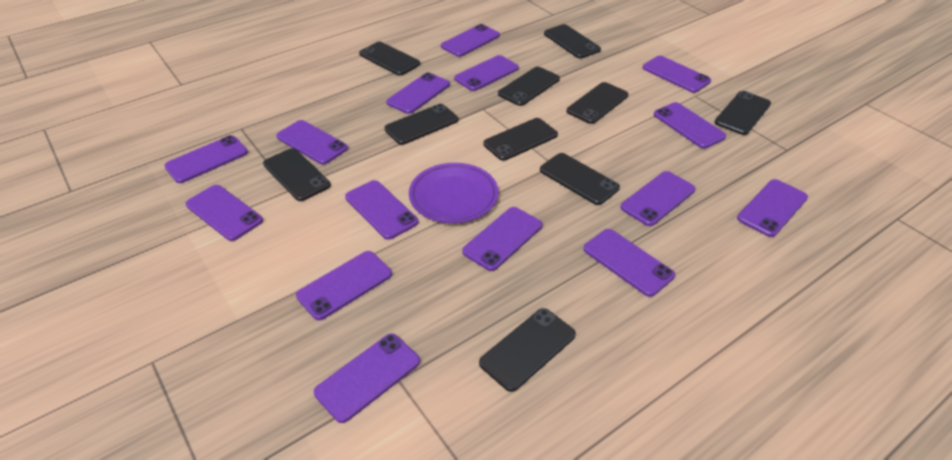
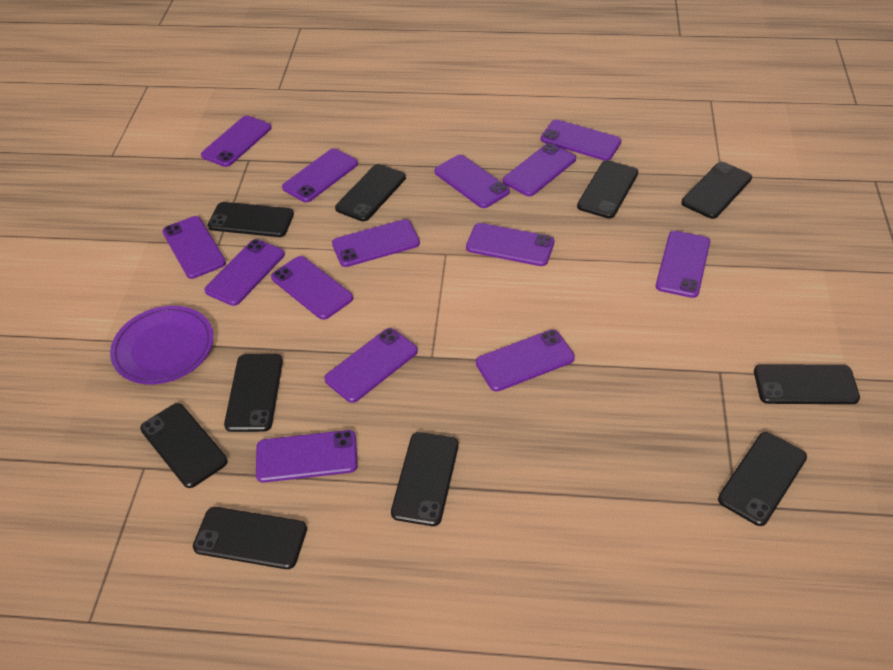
purple phone: [164,135,248,183] [186,185,263,241] [276,120,348,165] [296,251,392,320] [314,334,420,423] [345,180,418,240] [386,72,450,114] [441,24,500,57] [454,55,519,91] [462,207,542,271] [583,229,675,297] [620,171,696,226] [643,56,711,93] [654,102,726,149] [737,179,808,237] = 15 -> [163,216,226,279] [201,116,272,167] [205,239,285,306] [256,430,358,483] [271,256,353,320] [282,148,358,202] [324,328,418,403] [332,219,420,267] [434,155,510,208] [466,223,555,266] [476,330,575,392] [503,143,576,196] [541,120,621,161] [656,231,710,298] = 14

